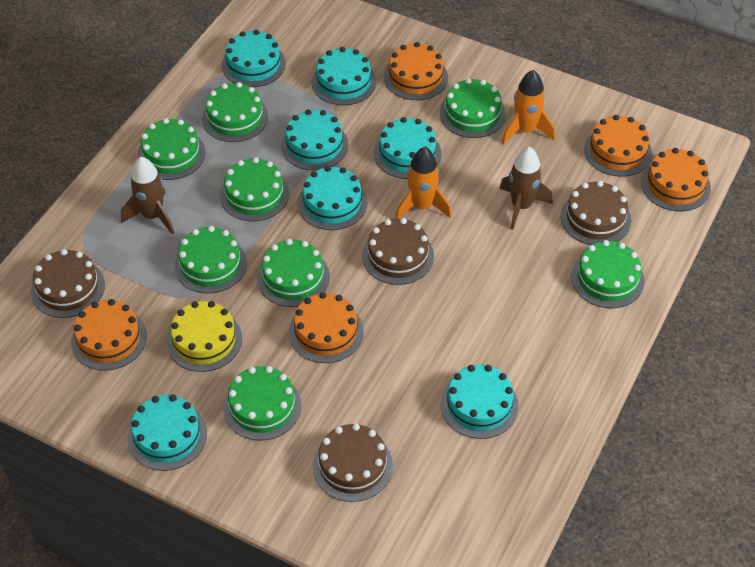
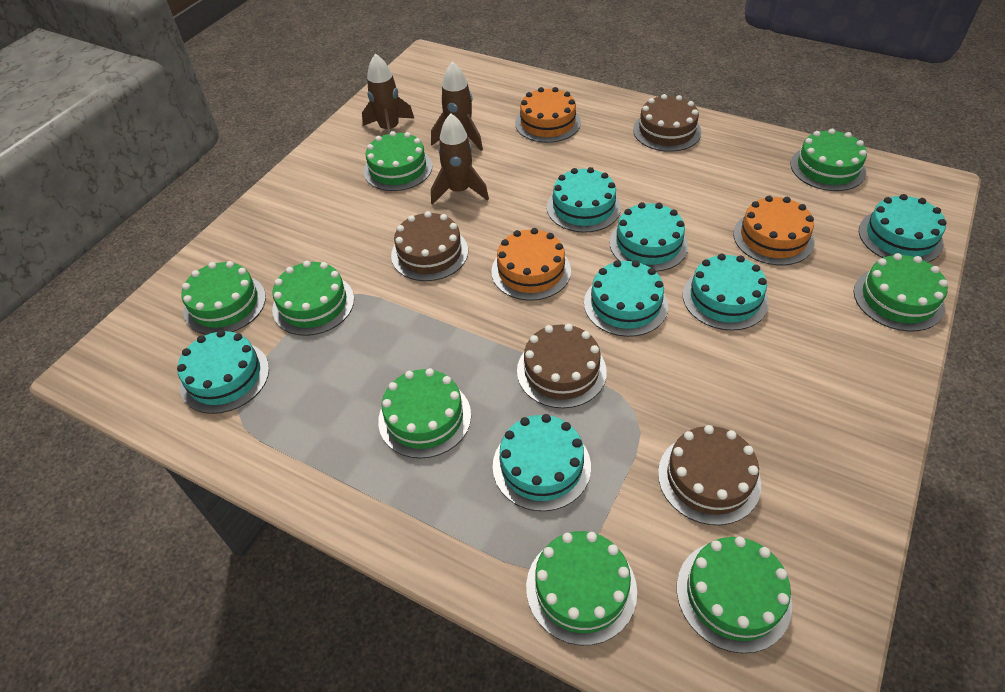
brown rocket: [121,157,174,234] [499,147,553,230] = 2 -> [362,53,414,134] [431,61,483,151] [431,113,489,205] = 3
orange cake: [71,299,147,370] [289,292,364,363] [384,42,448,100] [584,115,652,177] [641,148,711,211] = 5 -> [491,228,571,301] [515,87,581,143] [733,196,815,265] = 3
orange rocket: [395,147,452,219] [502,70,555,145] = 2 -> none = 0
yellow cake: [167,301,242,372] = 1 -> none = 0

